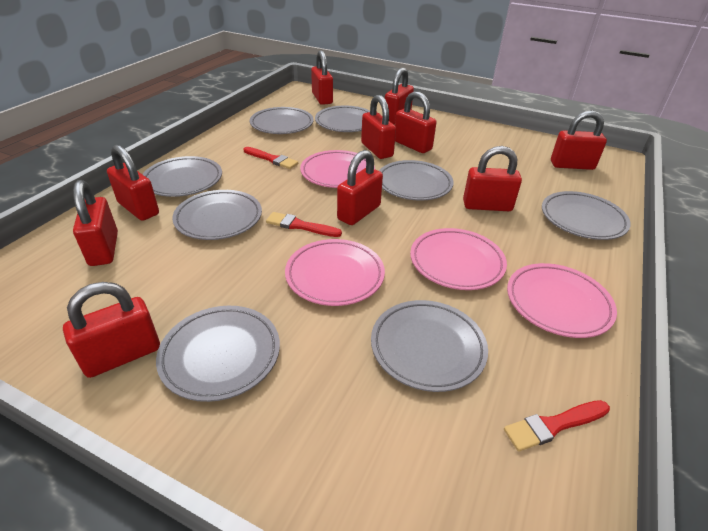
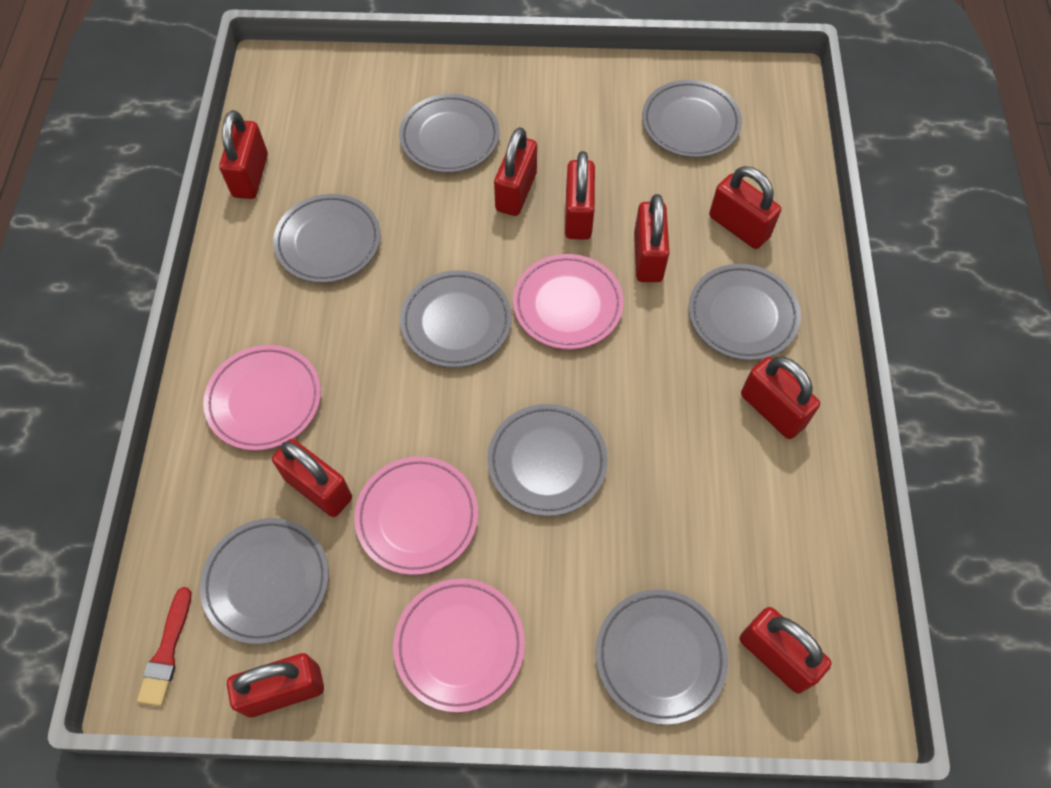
red brush: [244,147,298,169] [266,212,342,237] [504,400,610,452] = 3 -> [137,587,192,706] = 1
red padlock: [63,282,160,378] [73,180,118,266] [107,145,159,221] [311,50,333,105] [337,150,383,225] [361,95,396,159] [385,68,414,124] [395,91,436,153] [463,146,522,211] [551,110,607,170] = 10 -> [219,110,268,199] [227,653,324,717] [272,439,352,517] [494,127,537,216] [565,151,595,240] [634,194,669,282] [709,166,781,249] [739,607,832,694] [741,357,820,439] = 9

